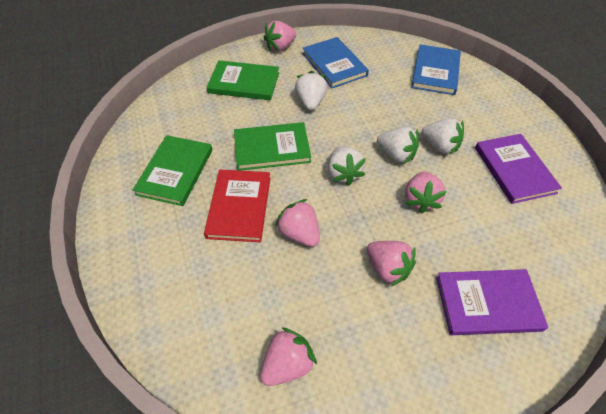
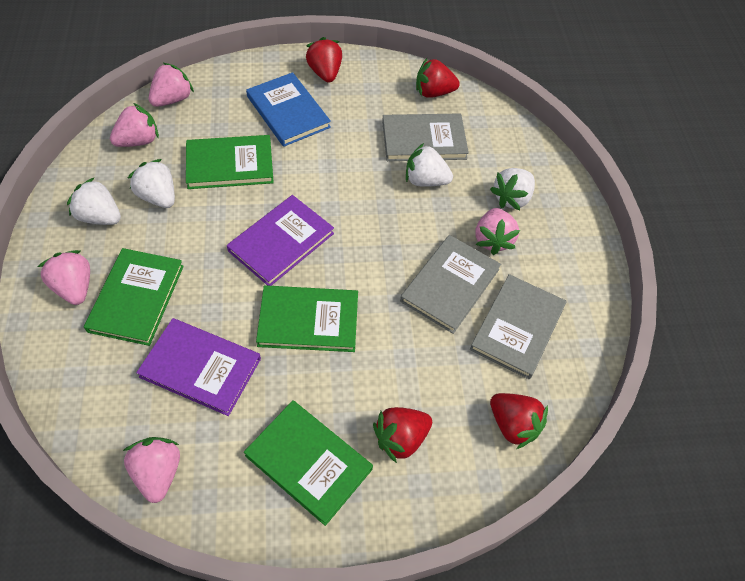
blue book: [302,37,369,89] [411,44,461,95] = 2 -> [246,72,331,147] = 1
green book: [133,135,212,206] [207,60,279,100] [234,122,311,171] = 3 -> [84,248,184,346] [186,135,274,189] [244,400,373,526] [256,285,358,352] = 4
grey book: none = 0 -> [382,113,469,161] [400,235,501,334] [470,274,566,379] = 3
red book: [204,170,271,242] = 1 -> none = 0
red strawberry: none = 0 -> [306,37,342,83] [373,407,432,463] [416,58,460,98] [490,393,548,449] = 4

